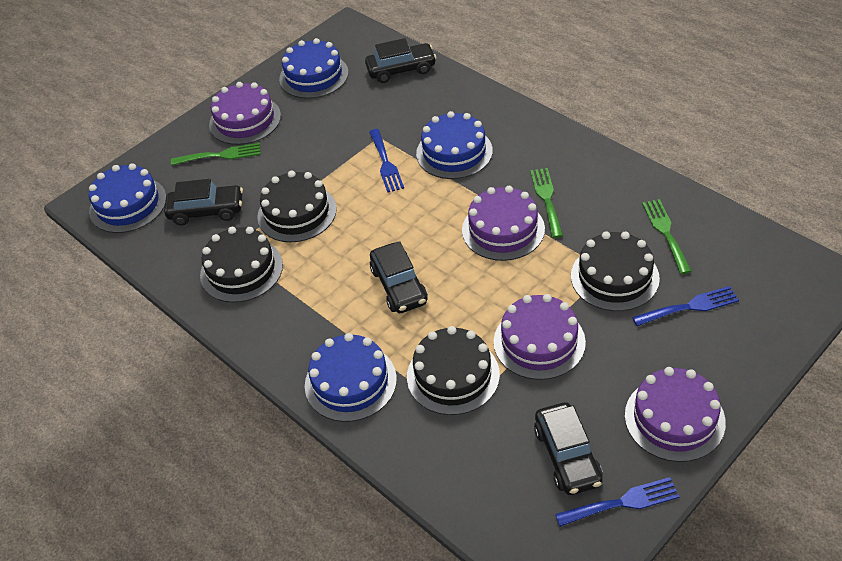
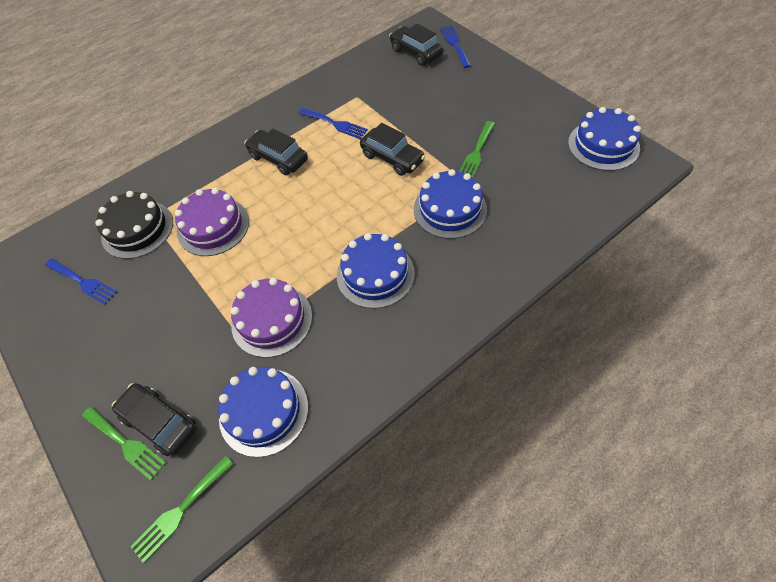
black cake: [200,227,283,303] [257,171,337,242] [407,326,500,415] [571,231,660,311] = 4 -> [95,191,173,259] = 1
purple cake: [209,82,281,145] [462,186,545,261] [494,294,586,380] [625,367,726,462] = 4 -> [175,188,249,256] [231,278,312,358] = 2

